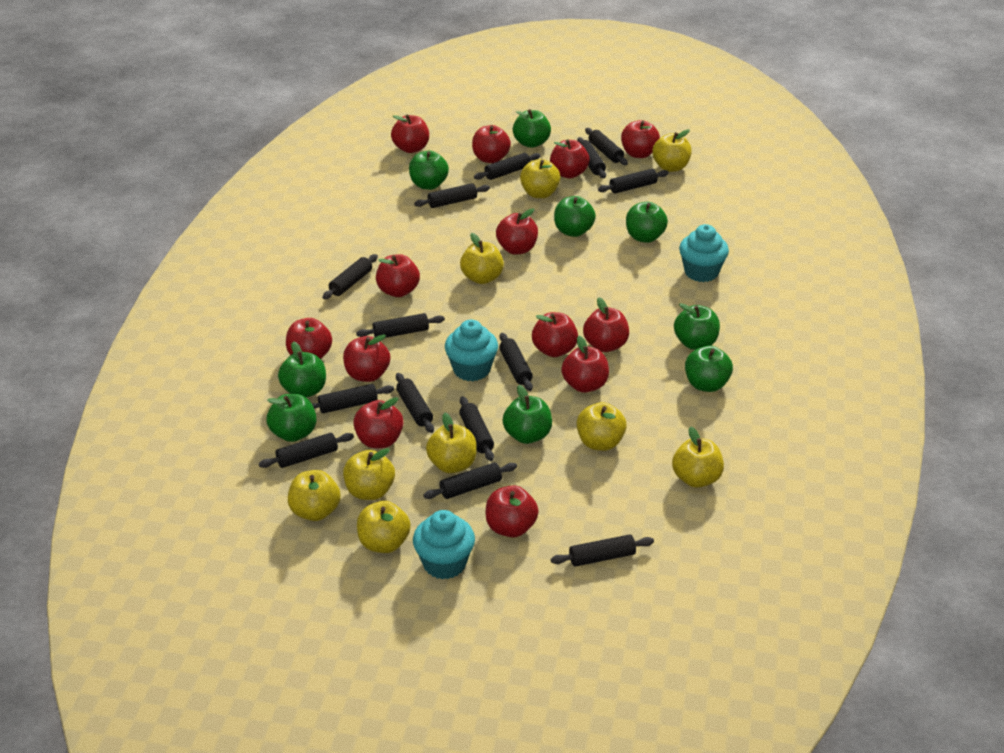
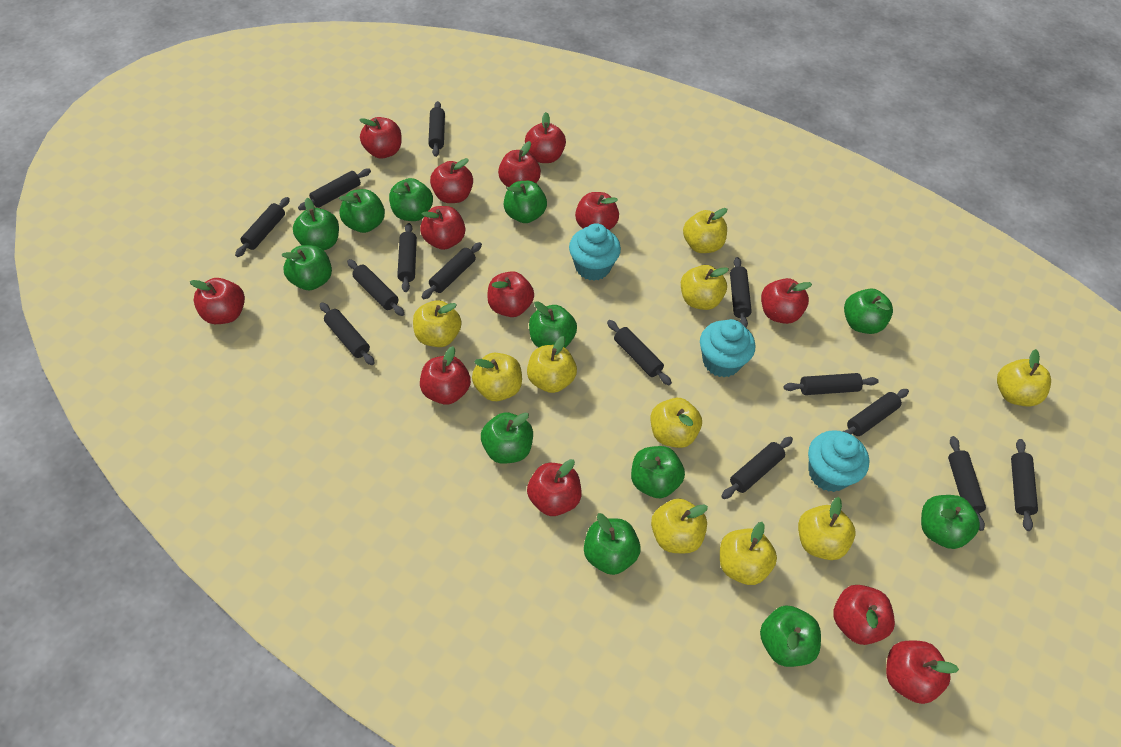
green apple: [266,394,316,442] [278,341,326,398] [409,151,449,190] [503,385,552,444] [513,109,551,148] [554,196,596,237] [626,202,668,243] [674,303,720,350] [685,346,733,392] = 9 -> [281,245,332,290] [293,198,339,250] [339,189,385,233] [389,178,433,221] [481,412,533,464] [504,181,547,223] [529,301,577,348] [584,513,641,575] [631,446,685,498] [760,605,821,667] [844,289,893,334] [921,495,980,549] = 12
yellow apple: [288,470,341,521] [343,448,395,500] [357,501,411,553] [426,413,477,473] [460,233,504,284] [520,159,560,198] [577,402,627,451] [652,129,692,172] [672,426,724,488] = 9 -> [413,300,462,347] [472,353,522,401] [527,336,577,393] [650,398,702,448] [651,498,708,553] [681,265,729,310] [683,208,727,253] [720,522,777,585] [798,497,855,560] [997,349,1051,406] = 10

